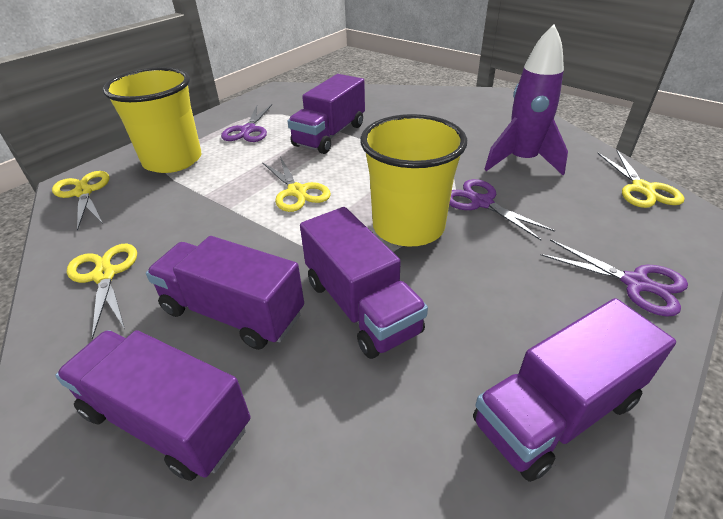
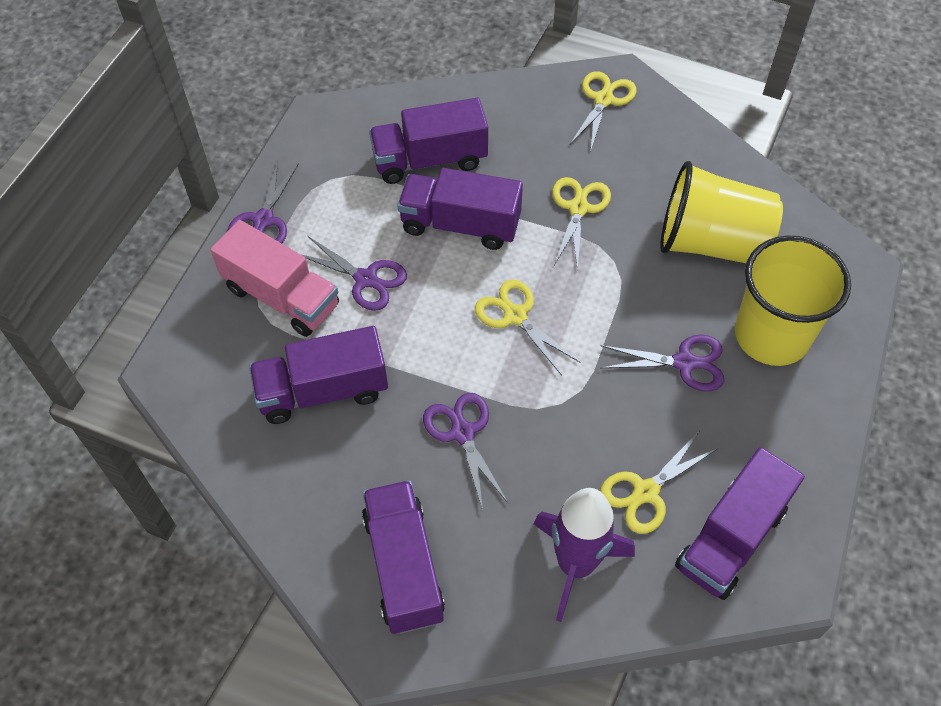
pink truck: none = 0 -> [210,220,339,337] = 1
purple scissors: [221,104,272,142] [449,179,555,240] [541,239,688,317] = 3 -> [228,161,299,243] [302,236,407,311] [423,393,508,510] [601,335,724,391] = 4

